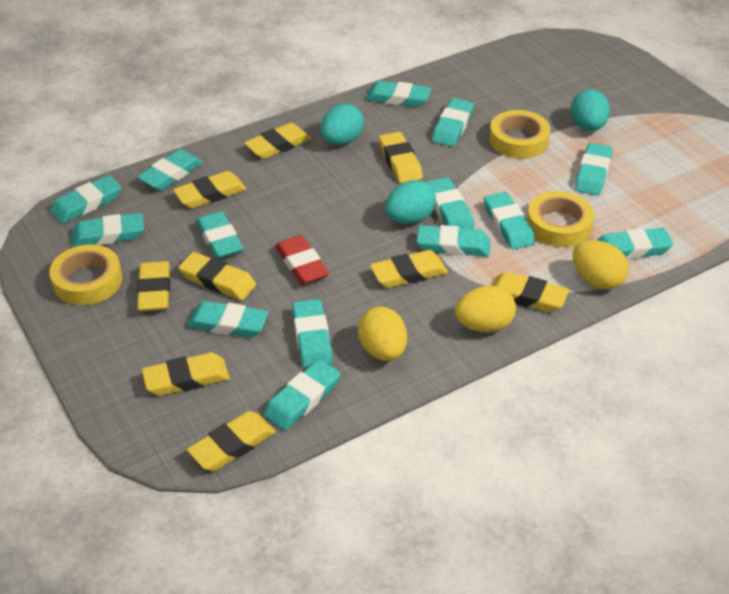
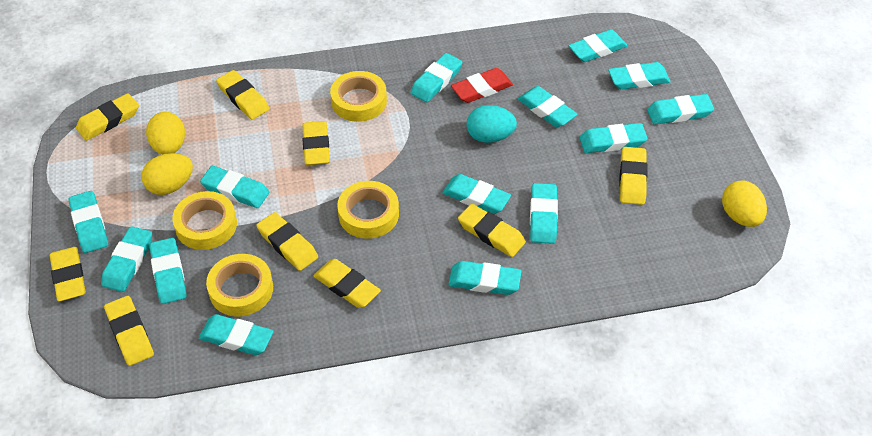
turquoise egg: [321,103,364,145] [385,180,436,224] [571,89,610,131] = 3 -> [466,105,517,143] = 1
yellow tape: [50,245,122,305] [489,110,551,159] [527,191,594,247] = 3 -> [172,191,237,250] [206,254,273,317] [330,71,387,122] [337,181,399,239] = 4

